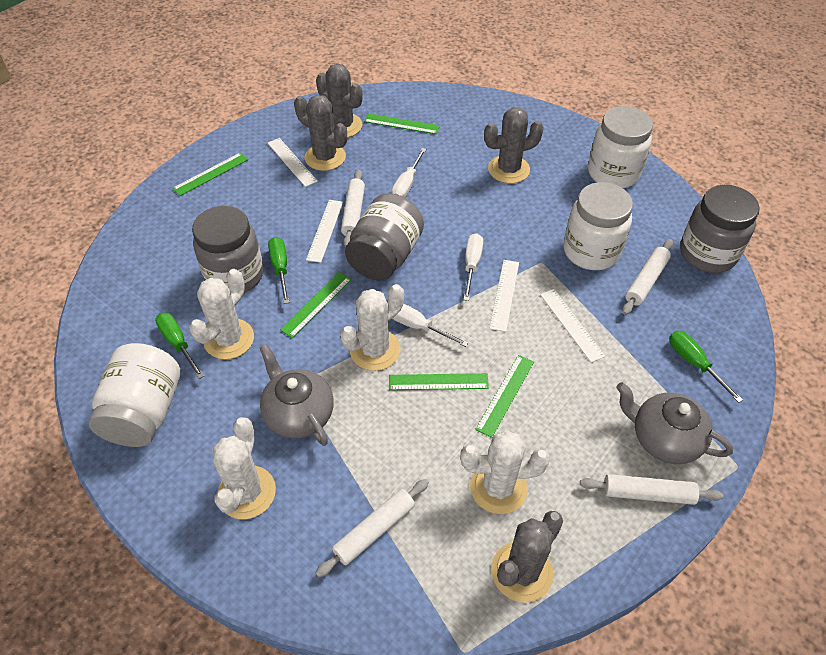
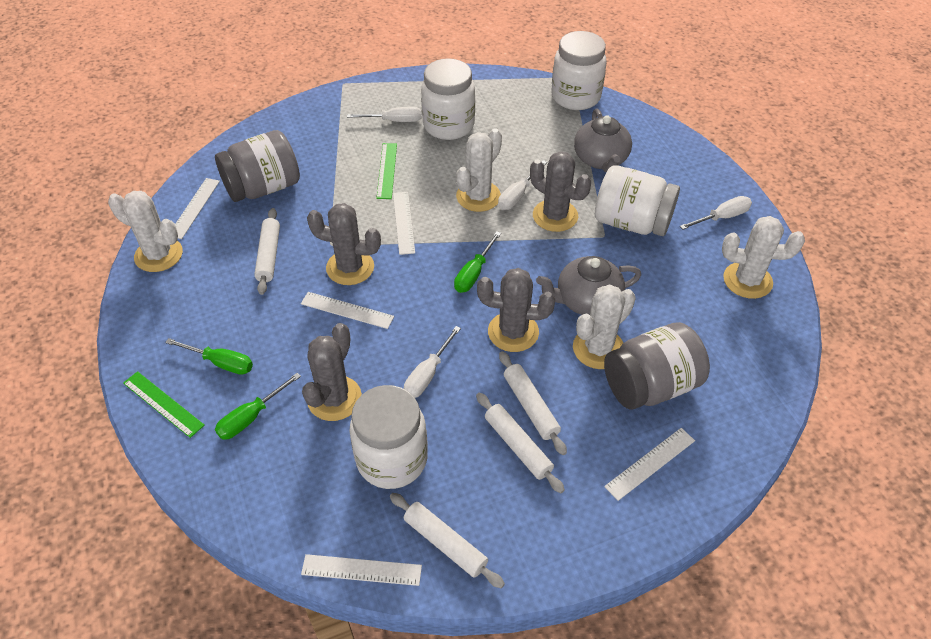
green ruler: [172,153,248,196] [280,272,352,338] [364,113,440,134] [389,373,489,390] [475,355,534,438] = 5 -> [123,371,205,438] [376,143,397,199] = 2
grey jar: [192,206,264,293] [345,193,424,280] [680,185,760,273] = 3 -> [215,130,300,202] [604,322,710,410] = 2
white jar: [88,343,180,447] [564,182,633,270] [588,106,653,188] = 3 -> [349,385,428,489] [421,58,475,140] [551,31,607,110] [595,165,680,236] = 4
white ruler: [268,138,318,187] [306,200,343,263] [489,260,519,332] [540,289,606,363] = 4 -> [175,178,220,239] [301,292,394,329] [301,554,422,586] [393,192,415,255] [604,428,695,501] = 5
white screwdriver: [392,148,426,198] [392,304,468,347] [463,233,483,301] = 3 -> [347,107,421,122] [404,326,461,398] [498,160,547,210] [680,196,752,230] = 4

